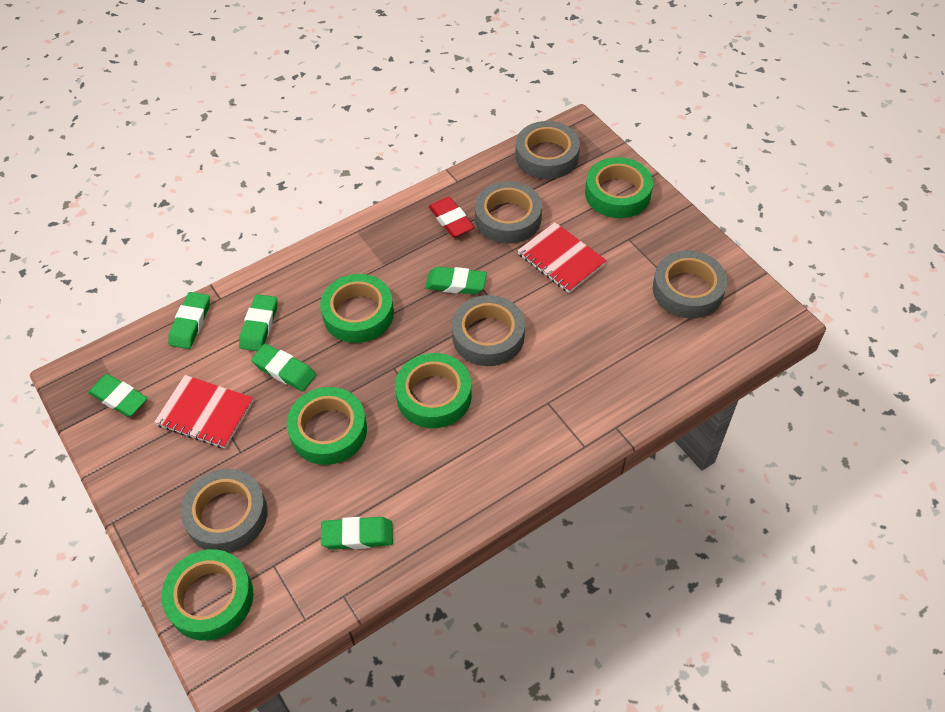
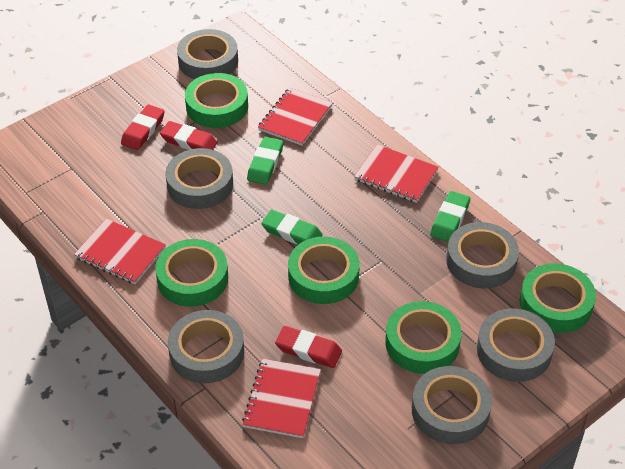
green eraser: [88,374,148,417] [168,292,210,349] [239,294,277,351] [251,344,316,392] [321,517,393,550] [425,267,487,294] = 6 -> [247,137,283,185] [261,210,323,244] [430,191,470,242] = 3
grey tape: [180,469,268,553] [452,295,525,366] [475,181,542,244] [515,121,580,179] [653,250,727,318] = 5 -> [165,148,233,209] [168,310,244,383] [177,29,238,79] [412,366,492,444] [446,222,519,288] [477,309,555,382] = 6
red eraser: [428,197,474,237] = 1 -> [121,105,165,150] [160,121,217,150] [275,326,342,368] = 3
red notebook: [154,375,254,448] [517,222,607,293] = 2 -> [74,219,166,284] [242,359,321,438] [258,88,332,146] [354,144,439,203] = 4

